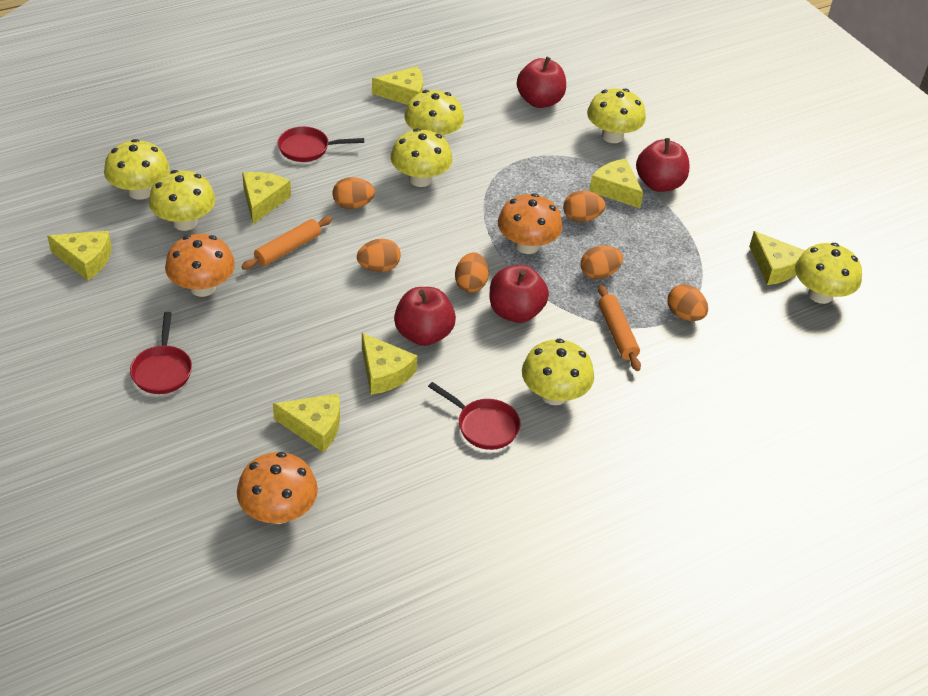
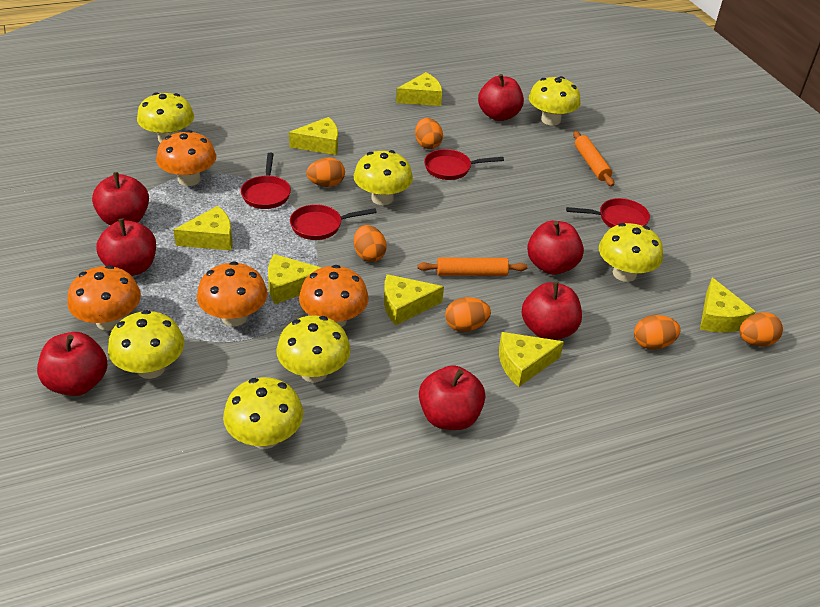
orange mushroom: [165,234,235,297] [237,452,318,524] [498,193,562,254] = 3 -> [67,265,141,331] [156,130,216,186] [197,261,268,326] [299,265,369,327] = 4
red apple: [394,287,456,346] [490,265,549,323] [517,57,566,108] [636,138,689,192] = 4 -> [37,332,107,396] [92,172,149,225] [96,219,156,276] [419,365,485,430] [478,74,524,121] [522,282,582,340] [527,221,584,275] = 7
red pan: [130,312,192,394] [277,127,364,162] [428,382,521,450] = 3 -> [241,153,291,209] [290,204,377,240] [424,149,504,180] [566,198,650,228] = 4

